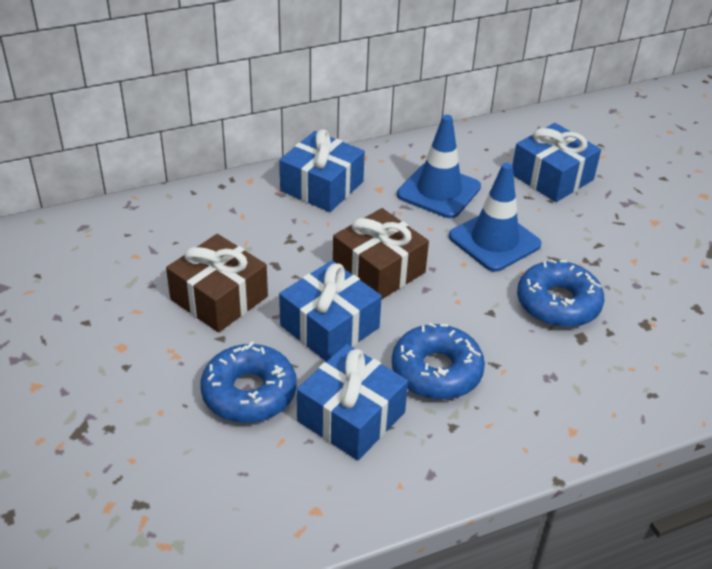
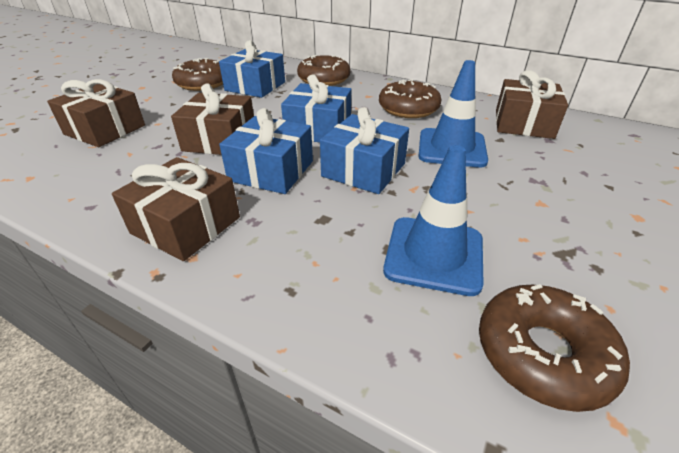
blue donut: [200,341,297,423] [392,323,485,400] [517,259,604,328] = 3 -> none = 0
brown donut: none = 0 -> [172,58,223,91] [297,55,351,86] [379,79,442,118] [479,284,630,412] = 4
brown gift: [166,234,268,332] [333,208,429,300] = 2 -> [47,79,145,147] [112,157,240,261] [171,83,254,155] [496,70,568,139] = 4

